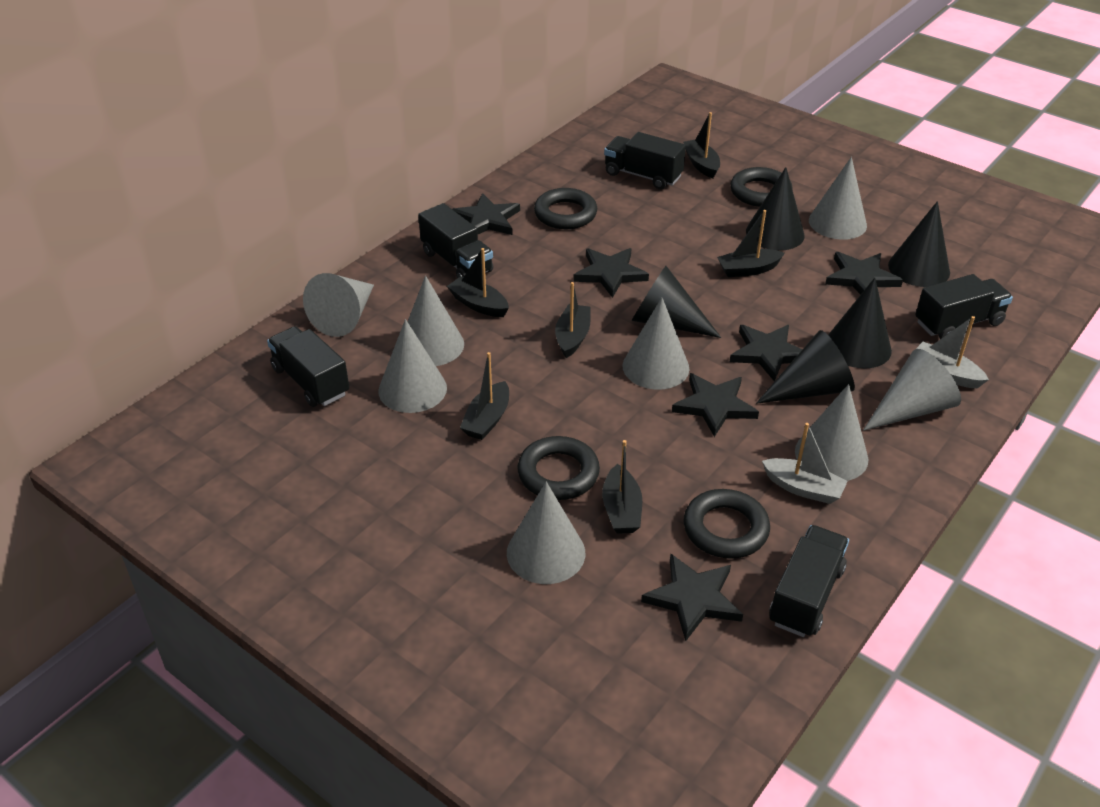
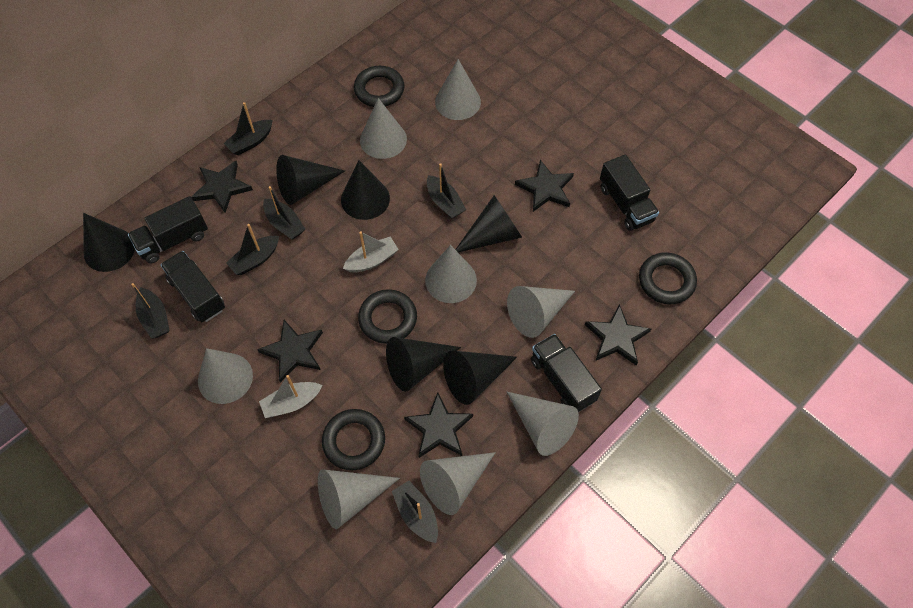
black cone: [632,266,721,338] [746,167,804,251] [756,330,855,404] [828,278,892,369] [888,201,950,287] = 5 -> [83,213,135,272] [276,155,345,205] [341,160,390,220] [386,337,461,392] [443,350,517,405] [455,195,522,252] = 6
black star: [452,193,520,235] [573,248,649,298] [641,554,743,641] [672,373,759,437] [730,325,803,382] [825,252,903,295] = 6 -> [192,161,253,213] [257,320,323,383] [404,393,473,458] [515,160,574,212] [585,304,651,366] = 5
black truck: [267,326,349,407] [418,203,493,278] [604,132,686,189] [769,525,849,637] [915,274,1013,339] = 5 -> [128,196,208,264] [161,251,225,322] [531,334,602,412] [600,154,659,231] = 4

